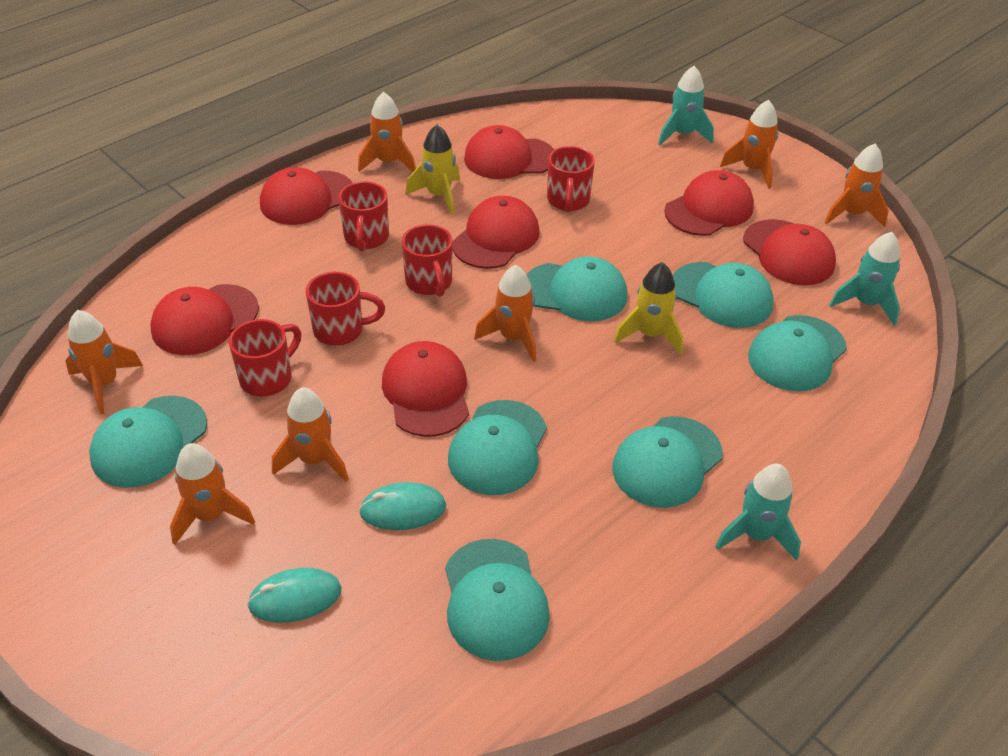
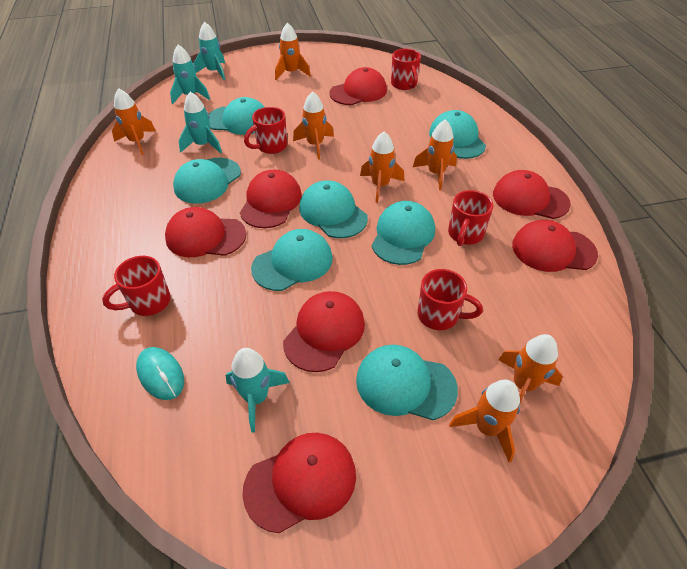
turquoise mouse: [247,568,341,623] [359,482,446,530] = 2 -> [136,347,184,400] = 1
turquoise rocket: [658,66,714,145] [715,464,801,561] [829,232,900,326] = 3 -> [170,45,210,104] [178,92,222,153] [193,22,225,80] [225,348,290,433] = 4
yellow rocket: [405,125,460,215] [614,262,683,355] = 2 -> none = 0

